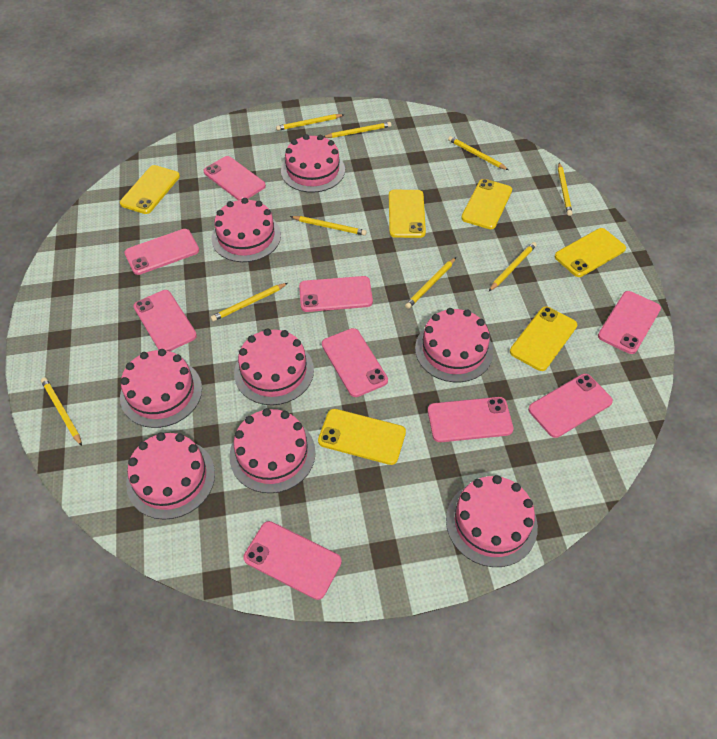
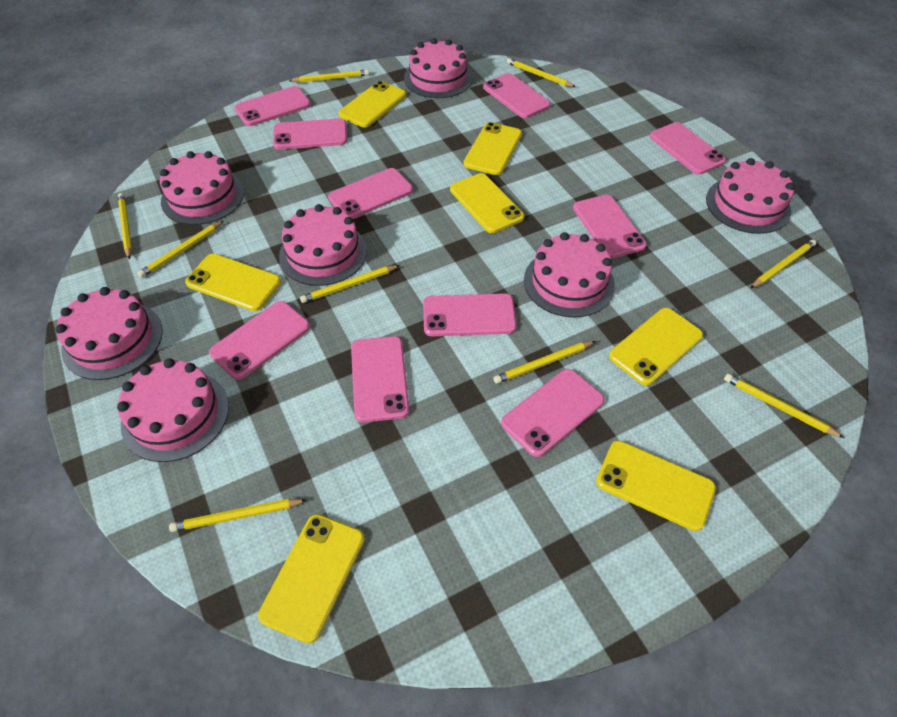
pink cake: [120,349,202,428] [126,433,215,520] [212,198,281,262] [229,408,316,493] [234,329,314,405] [281,134,345,193] [415,308,493,382] [446,475,538,567] = 8 -> [55,287,163,380] [117,358,229,462] [160,151,244,225] [279,204,367,286] [404,38,473,98] [524,232,615,318] [706,158,795,234] = 7
pink phone: [124,229,199,275] [134,290,197,351] [204,156,266,200] [244,521,342,600] [299,276,373,312] [322,328,388,397] [428,397,514,442] [528,374,613,438] [598,291,661,354] = 9 -> [209,301,310,380] [235,86,311,126] [273,118,347,150] [328,168,413,219] [351,336,409,423] [423,293,517,336] [483,73,551,118] [501,369,605,457] [573,195,647,258] [650,122,726,175] = 10
yellow phone: [120,165,180,214] [318,409,406,465] [389,190,426,238] [461,179,512,229] [510,306,577,371] [554,228,626,277] = 6 -> [185,254,281,311] [258,514,365,643] [338,81,406,128] [450,173,524,233] [463,122,522,175] [596,441,716,531] [609,308,703,385] = 7

